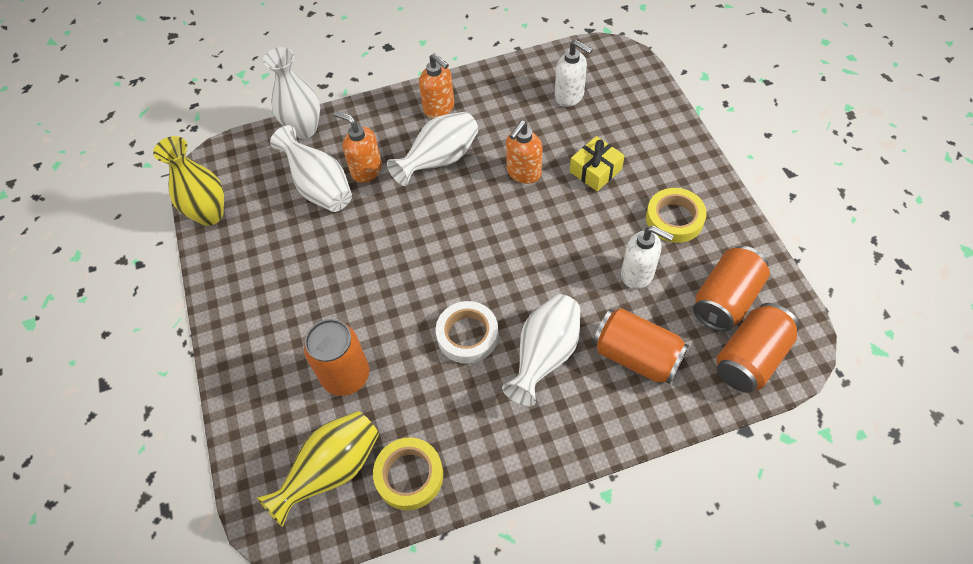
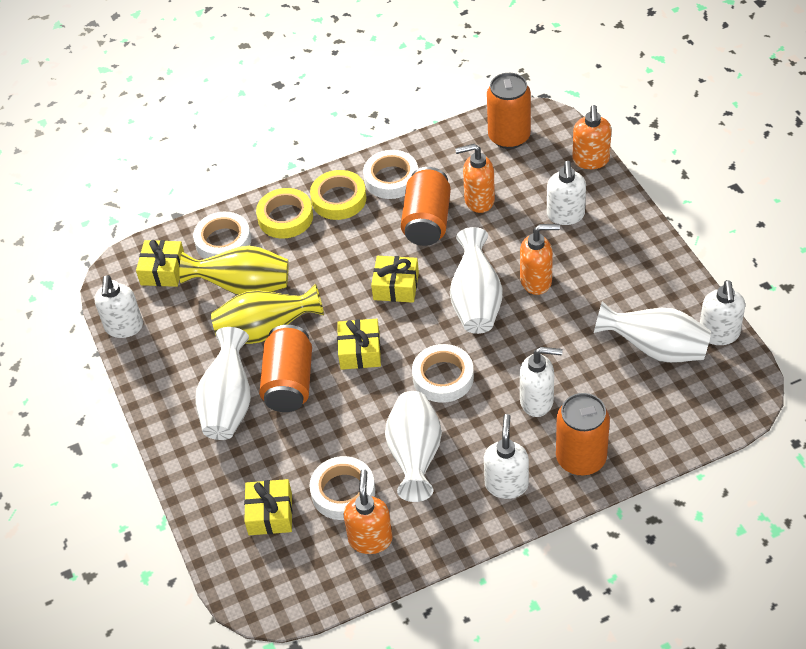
orange soap dispenser: [334,111,382,183] [419,53,454,118] [506,121,542,184] = 3 -> [344,469,393,554] [455,144,495,213] [520,224,560,295] [572,105,611,169] = 4
white soap dispenser: [555,40,593,107] [621,226,674,289] = 2 -> [94,275,143,338] [484,414,529,499] [520,347,563,417] [547,161,586,225] [700,280,745,345] = 5
white tape: [436,301,499,364] = 1 -> [193,212,251,259] [309,456,375,520] [363,150,418,199] [412,344,474,403] = 4
yellow gift: [570,136,625,191] = 1 -> [136,240,184,287] [244,479,292,535] [337,319,381,370] [371,256,419,303] = 4

